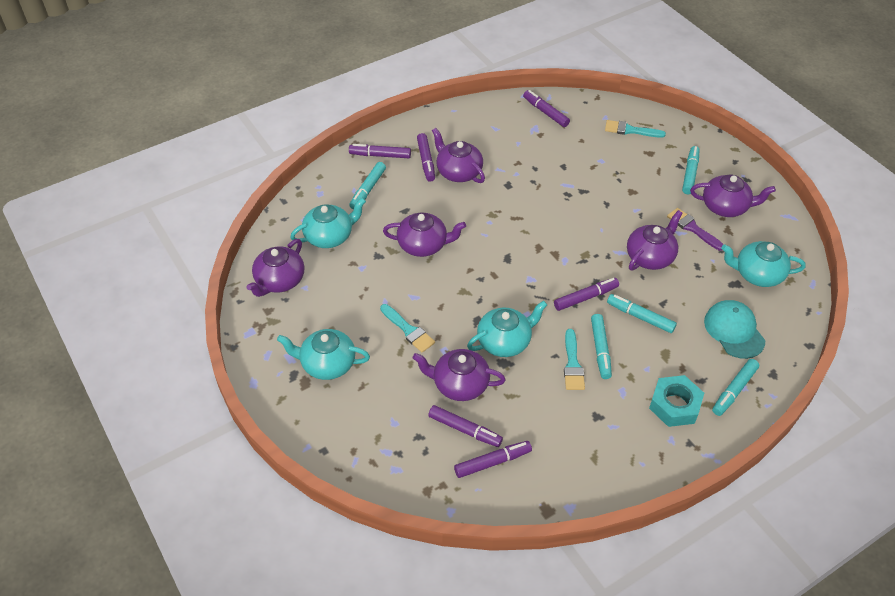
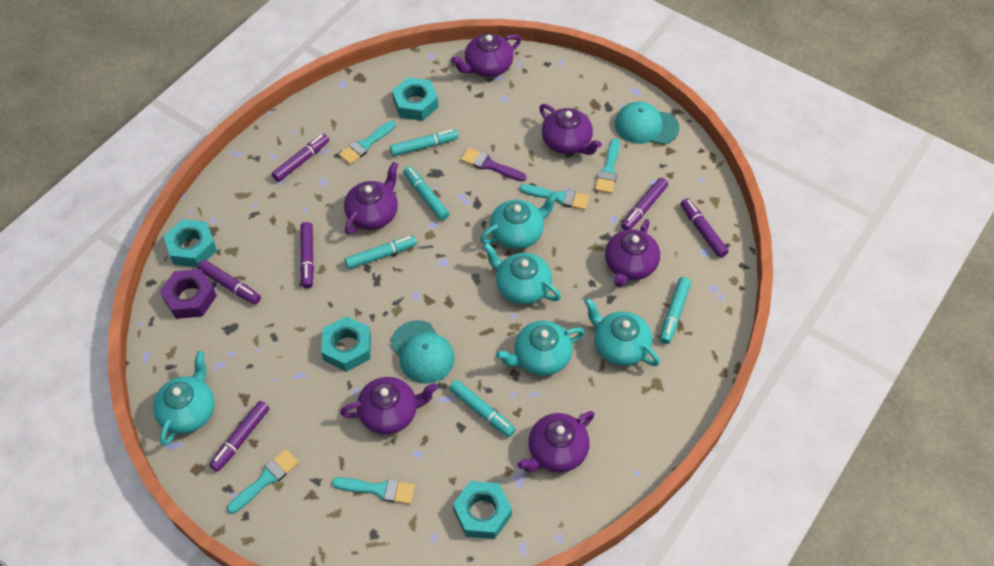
purple nut: none = 0 -> [160,269,217,319] = 1
turquoise brush: [380,304,435,352] [564,329,585,390] [605,120,666,138] = 3 -> [227,449,299,514] [332,477,415,504] [339,121,396,165] [519,184,590,210] [595,138,620,194] = 5
turquoise cap: [704,300,766,359] = 1 -> [391,320,455,384] [615,101,679,144] = 2
turquoise nut: [649,375,704,427] = 1 -> [164,219,217,267] [321,316,371,372] [392,77,438,121] [453,481,512,539] = 4
turquoise teapot: [277,329,370,380] [290,198,366,248] [467,301,547,357] [721,241,806,287] = 4 -> [153,351,215,446] [480,192,559,249] [483,243,561,305] [496,321,585,376] [584,298,660,366] = 5

